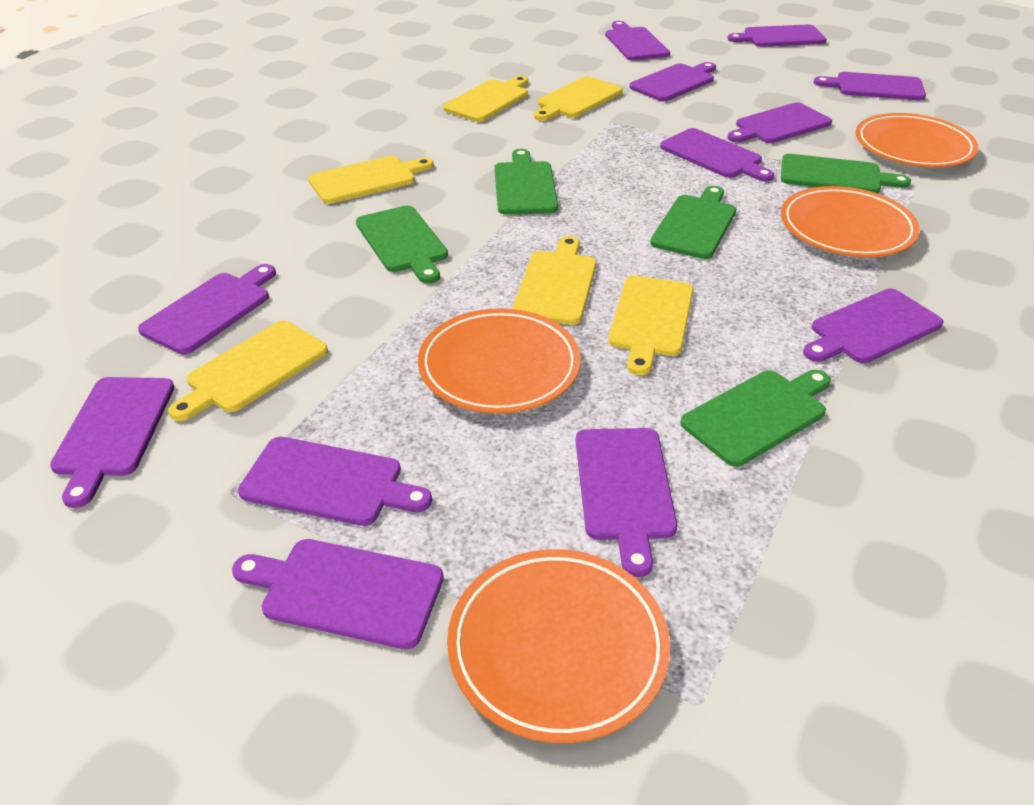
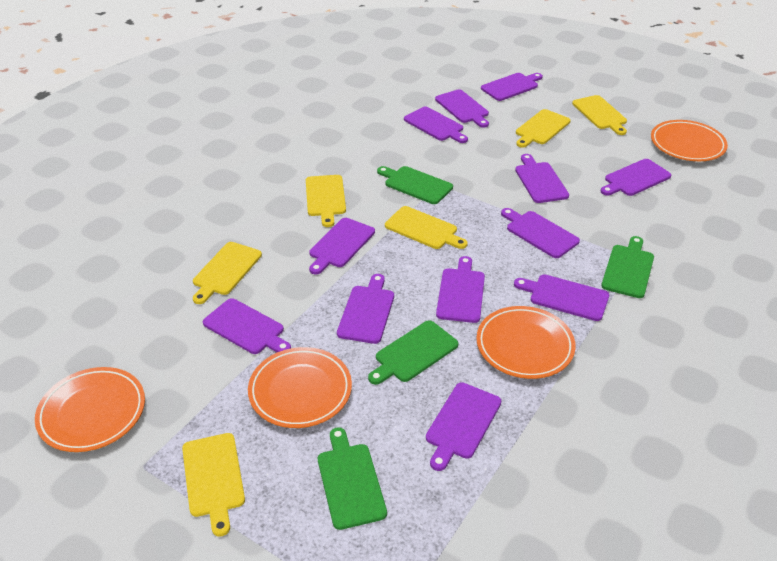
green cutting board: [356,206,448,284] [494,149,558,215] [650,186,736,259] [680,370,831,467] [781,154,911,193] = 5 -> [318,427,387,530] [368,320,458,385] [377,166,453,204] [601,236,654,298] = 4

